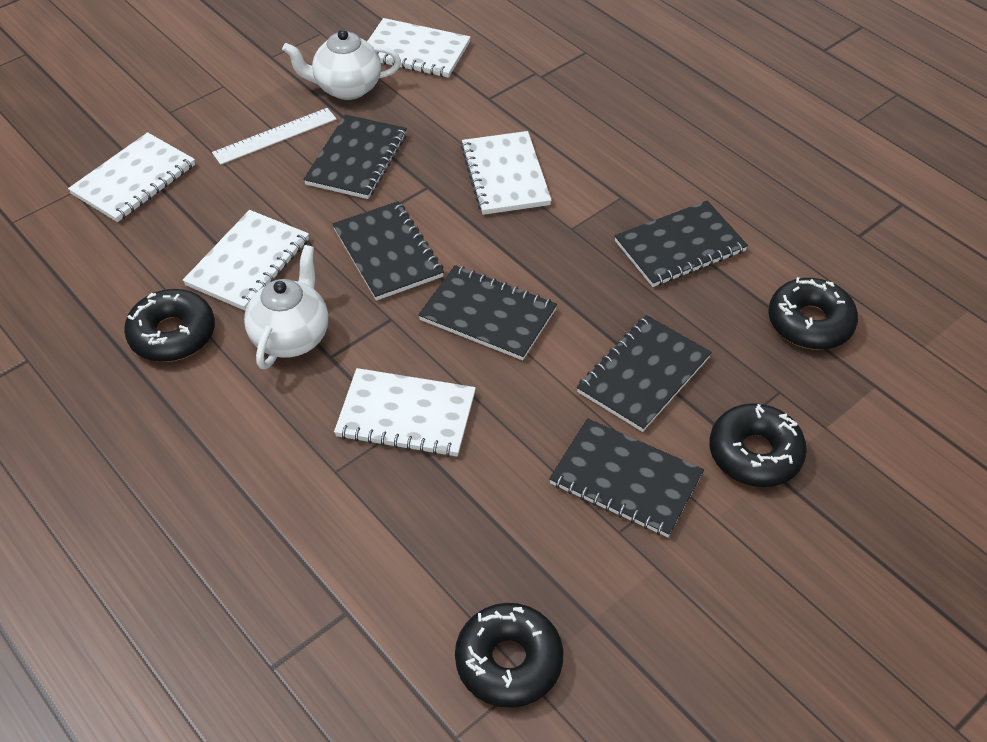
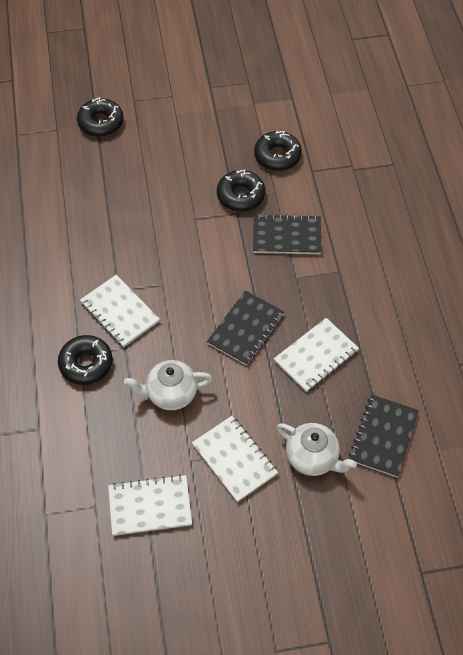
black notebook: [303,114,407,199] [332,201,444,301] [418,265,557,360] [549,418,704,537] [577,315,712,432] [615,201,748,287] = 6 -> [207,291,284,366] [253,214,321,254] [349,395,419,477] = 3
white notebook: [68,132,195,222] [183,210,309,311] [334,368,476,457] [367,18,471,78] [461,131,552,215] = 5 -> [80,275,160,347] [108,475,192,536] [192,416,278,502] [274,318,359,392] = 4
white ruler: [212,108,337,165] = 1 -> none = 0

